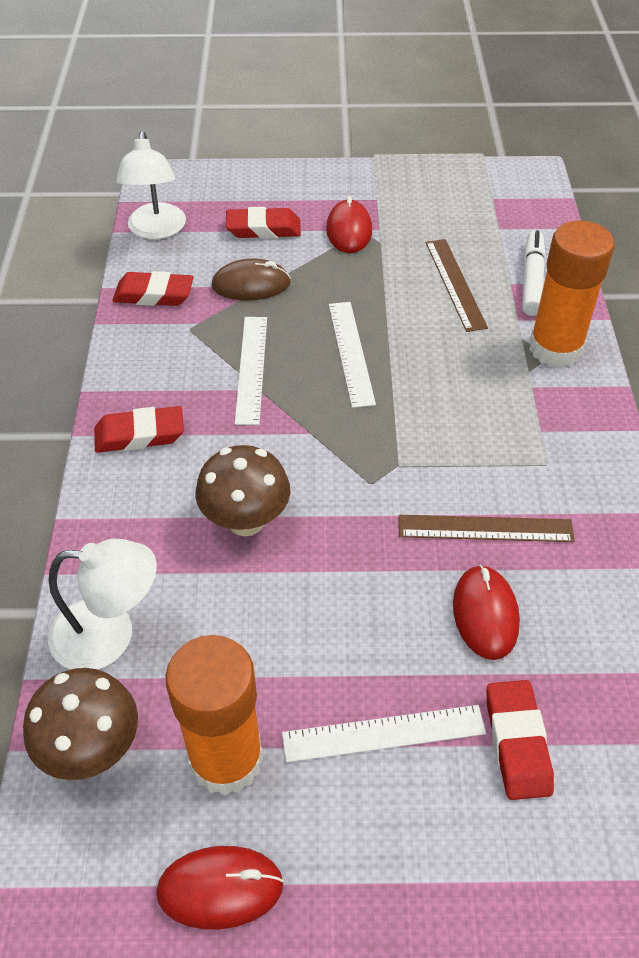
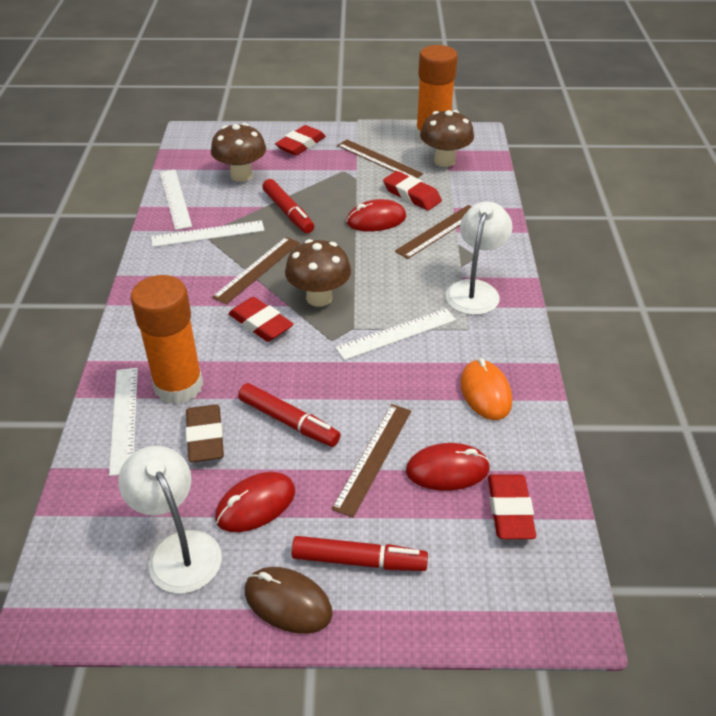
brown eraser: none = 0 -> [186,404,224,462] = 1
brown mushroom: [23,668,138,780] [195,445,290,536] = 2 -> [211,123,266,182] [285,239,351,307] [420,110,474,167] = 3
brown ruler: [399,515,575,542] [426,239,488,332] = 2 -> [212,237,300,304] [332,404,411,518] [337,140,423,178] [395,205,471,259] = 4
orange mouse: none = 0 -> [460,358,512,420] = 1
red marker: none = 0 -> [238,383,341,447] [262,179,314,233] [292,536,428,571] = 3
white marker: [522,230,545,316] = 1 -> none = 0
white ruler: [235,317,267,425] [282,705,486,763] [329,302,376,408] = 3 -> [109,368,138,476] [151,220,265,247] [160,170,192,230] [335,308,456,360] = 4

